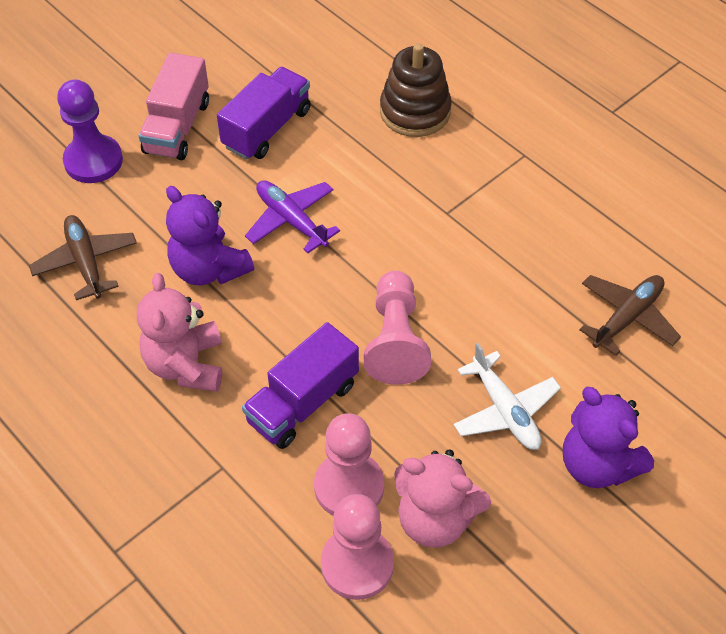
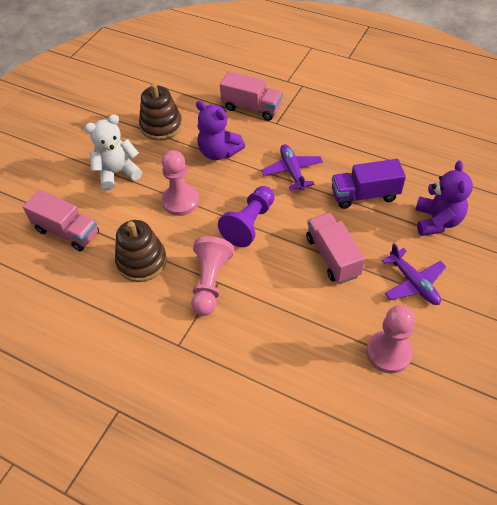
brown plane: [29,215,137,300] [579,275,681,356] = 2 -> none = 0
brown stacking toy: [380,43,452,137] = 1 -> [115,220,167,282] [139,83,182,141] = 2
pink teddy bear: [137,273,222,392] [394,449,491,548] = 2 -> none = 0
pink truck: [139,53,209,160] = 1 -> [23,190,99,252] [220,71,283,121] [306,213,365,284] = 3
purple plane: [245,181,340,253] = 1 -> [261,144,323,191] [382,243,446,305] = 2
purple truck: [217,67,311,160] [242,322,359,449] = 2 -> [332,159,406,209] = 1
white plane: [453,343,561,450] = 1 -> none = 0
white teddy bear: none = 0 -> [84,115,142,190] = 1

